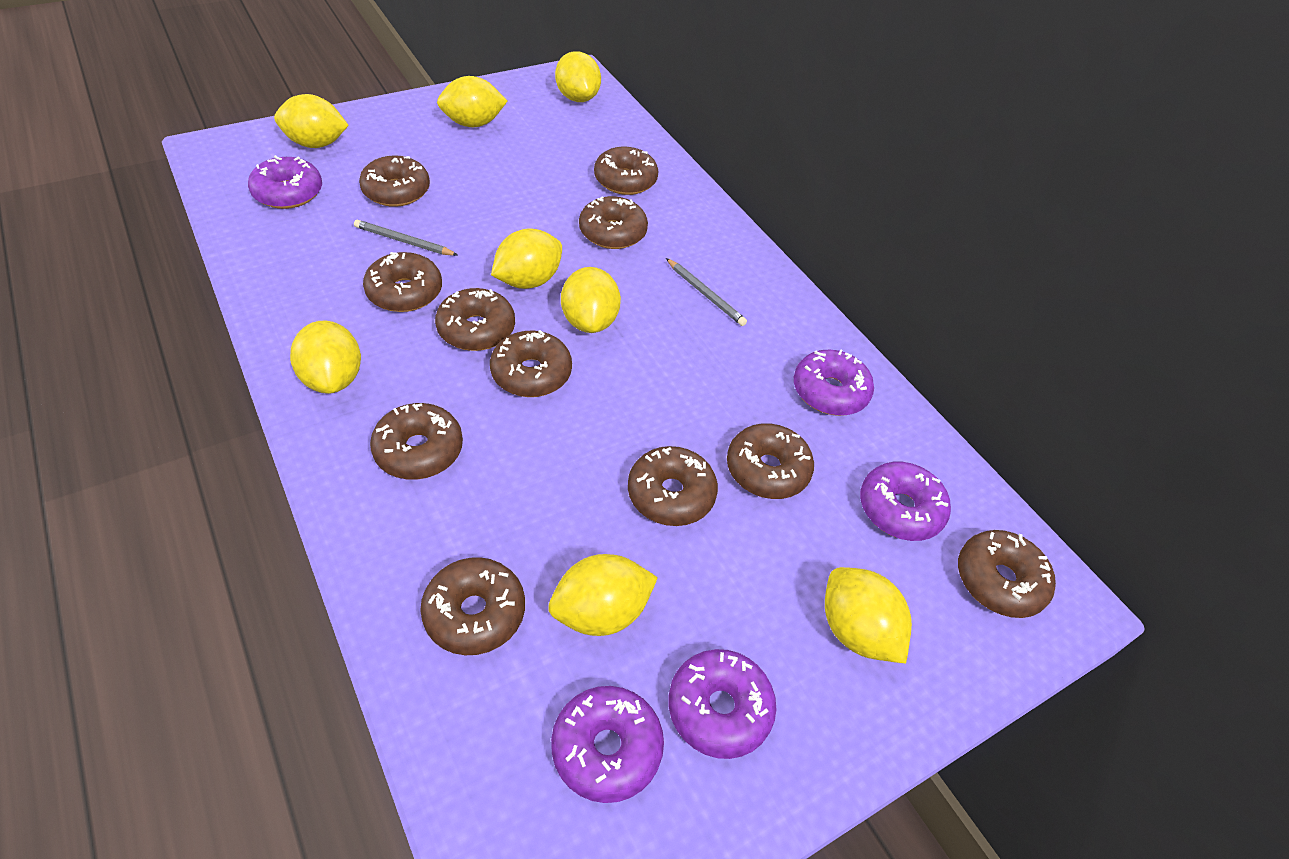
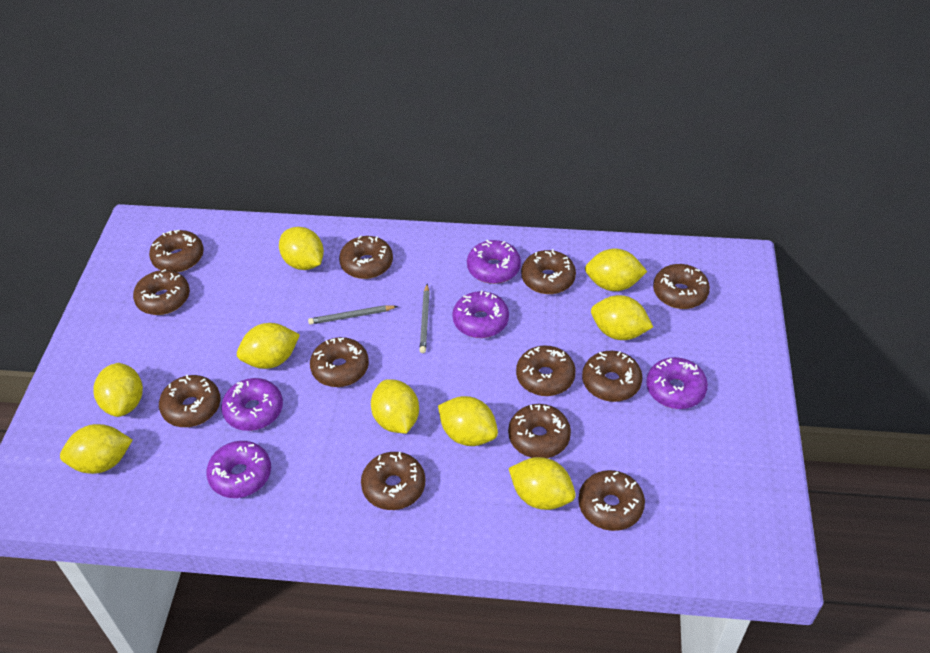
brown donut: [359,156,430,207] [363,252,442,312] [370,403,463,479] [420,557,525,655] [435,288,515,351] [490,330,572,397] [579,196,648,249] [594,147,658,195] [628,446,718,526] [727,423,814,499] [958,530,1056,618] = 11 -> [133,269,190,315] [149,230,204,272] [159,375,221,427] [310,337,369,387] [339,235,393,279] [361,452,425,510] [508,404,571,458] [516,345,576,396] [521,249,576,294] [578,470,645,531] [582,351,643,402] [653,264,710,309] = 12
yellow lemon: [274,94,349,148] [290,321,361,394] [437,76,507,127] [491,229,562,289] [548,554,658,636] [555,51,601,102] [561,267,621,333] [825,567,912,663] = 8 -> [60,424,132,474] [94,363,143,417] [237,323,300,369] [279,227,324,270] [371,379,419,433] [438,396,498,446] [509,457,576,510] [585,249,647,291] [591,295,653,340] = 9

